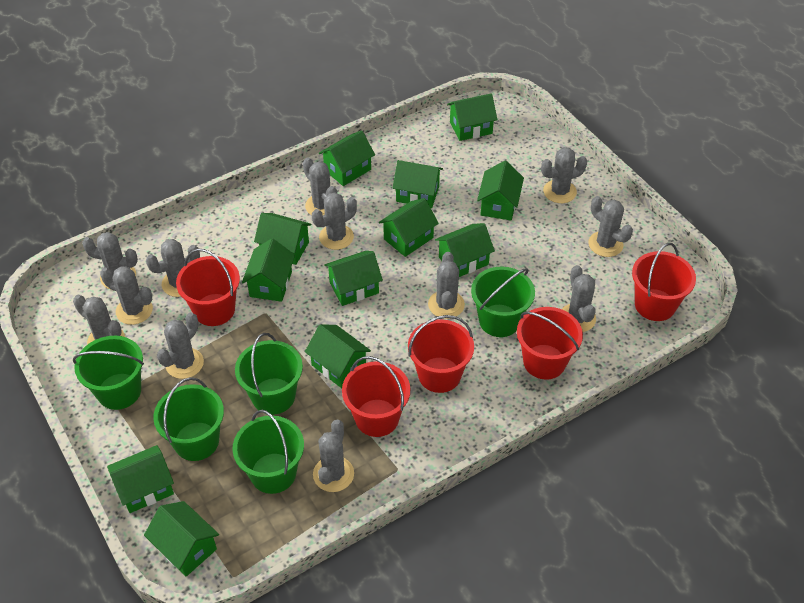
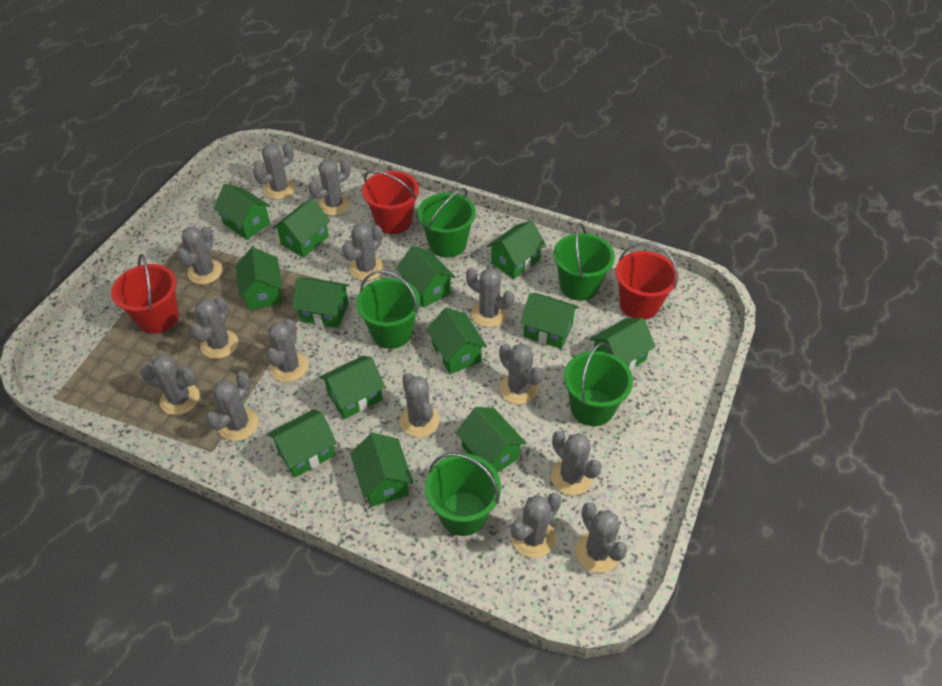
green house: [107,445,174,513] [144,501,219,577] [242,238,295,302] [254,213,311,265] [305,324,371,388] [319,130,375,186] [324,251,383,306] [379,198,439,257] [393,160,443,208] [435,223,495,277] [447,93,497,141] [477,161,524,220] = 12 -> [213,184,271,240] [235,247,283,310] [268,409,337,478] [273,198,331,257] [292,278,350,328] [320,356,385,419] [350,433,413,507] [396,246,455,308] [426,307,487,374] [456,407,526,473] [487,220,546,279] [520,293,579,349] [590,318,656,370] = 13
grey cactus: [73,295,125,345] [82,232,138,290] [100,266,153,325] [146,239,200,297] [157,312,204,379] [303,158,337,215] [312,193,357,250] [313,420,354,492] [428,252,465,319] [541,147,587,203] [562,265,596,332] [588,196,633,257] = 12 -> [140,354,200,415] [177,226,223,284] [191,297,238,359] [206,371,258,441] [253,142,296,200] [267,319,308,382] [308,159,351,215] [342,223,384,281] [400,373,440,437] [466,268,514,327] [499,344,543,404] [511,493,561,558] [551,431,602,495] [575,502,628,573] = 14
red bucket: [176,249,240,326] [342,356,410,437] [408,315,474,393] [517,307,583,380] [632,243,696,321] = 5 -> [111,254,179,334] [362,170,419,234] [616,242,678,320] = 3

